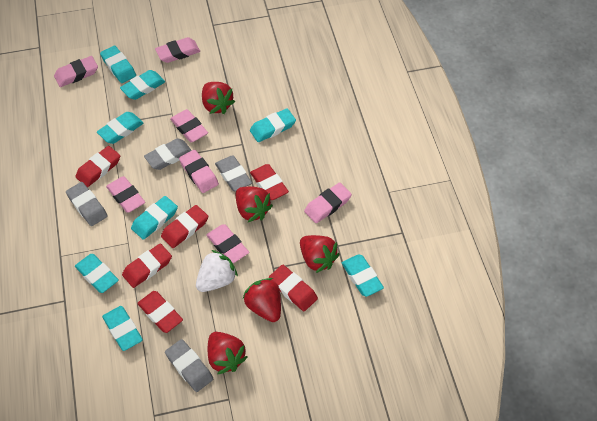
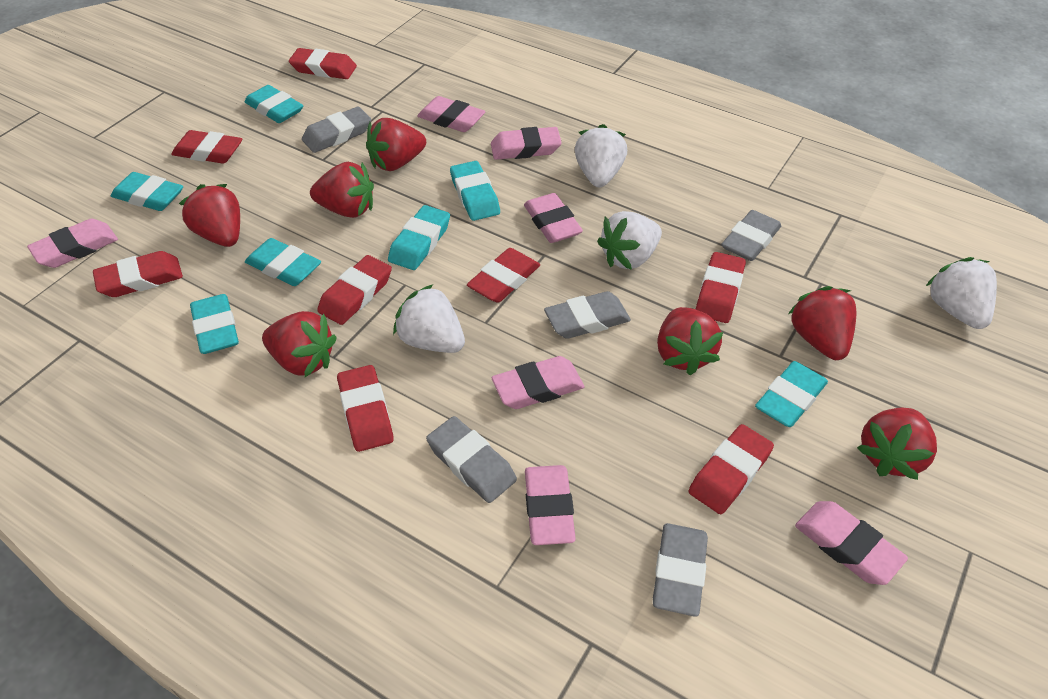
grey eraser: [66,182,108,226] [144,138,192,170] [165,339,213,392] [215,156,252,191] = 4 -> [302,107,371,153] [426,416,517,503] [544,291,631,339] [653,523,708,617] [721,210,781,261] = 5
red eraser: [75,146,120,187] [122,243,172,288] [137,291,183,333] [161,205,208,248] [250,164,289,200] [269,265,318,311] = 6 -> [93,251,183,297] [171,130,242,164] [289,48,357,79] [317,255,392,325] [337,365,394,452] [467,248,540,303] [689,424,774,514] [696,252,746,323] = 8
red strawberry: [202,82,235,114] [208,332,248,375] [236,186,273,222] [243,278,281,322] [300,235,339,273] = 5 -> [179,184,240,247] [262,311,337,377] [310,162,374,218] [366,118,426,171] [657,307,723,375] [788,286,857,360] [857,408,937,480] = 7
turquoise eraser: [75,254,119,293] [97,112,144,144] [100,46,136,83] [102,306,143,351] [120,70,165,100] [131,196,178,240] [250,108,296,142] [342,254,384,297] = 8 -> [111,172,183,211] [190,294,239,354] [245,85,303,123] [245,238,321,286] [388,205,450,270] [450,161,500,221] [755,361,828,427] = 7
white strawberry: [196,250,238,292] = 1 -> [393,285,465,353] [575,124,627,187] [597,211,662,270] [926,257,997,329] = 4

